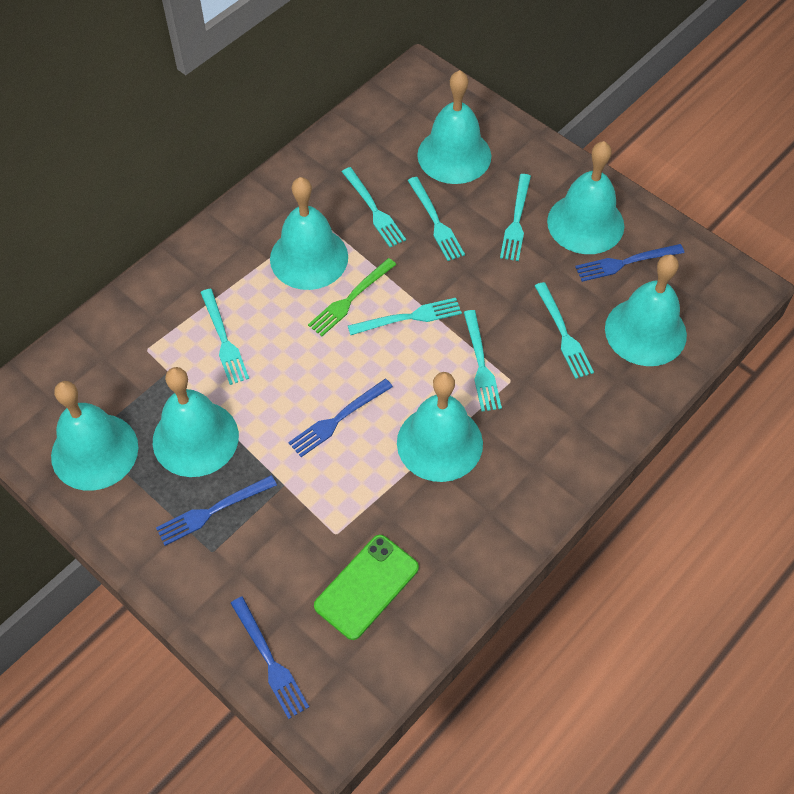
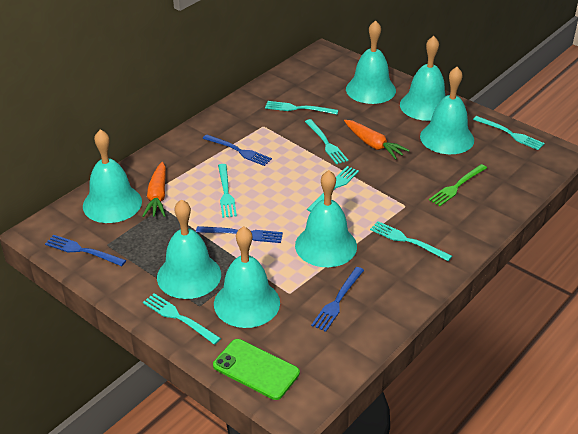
orange carrot: none = 0 -> [142,162,166,217] [344,120,410,160] = 2

